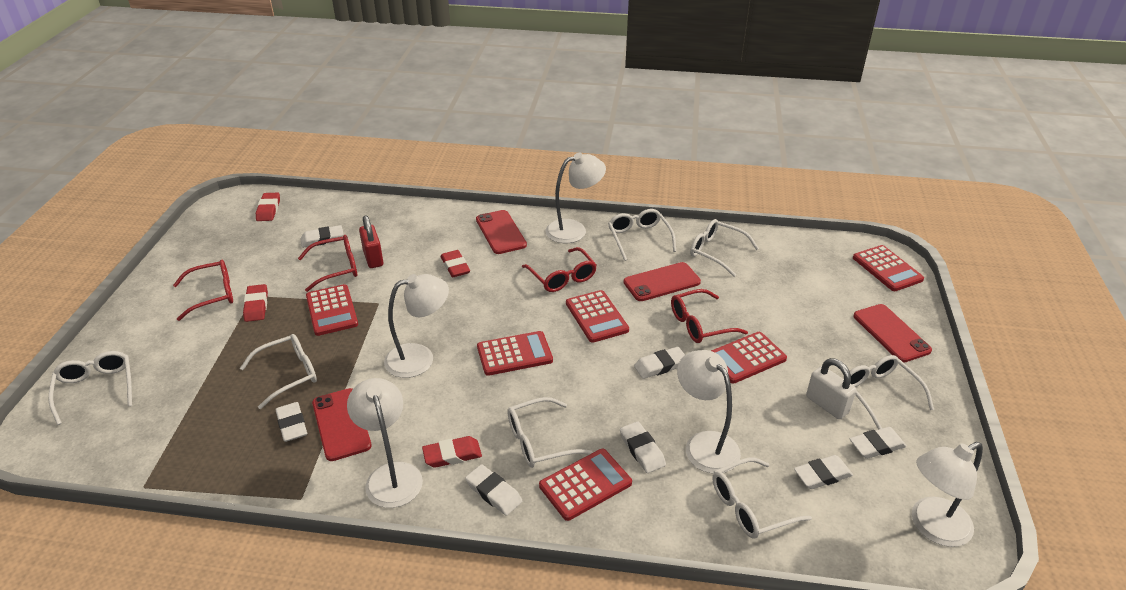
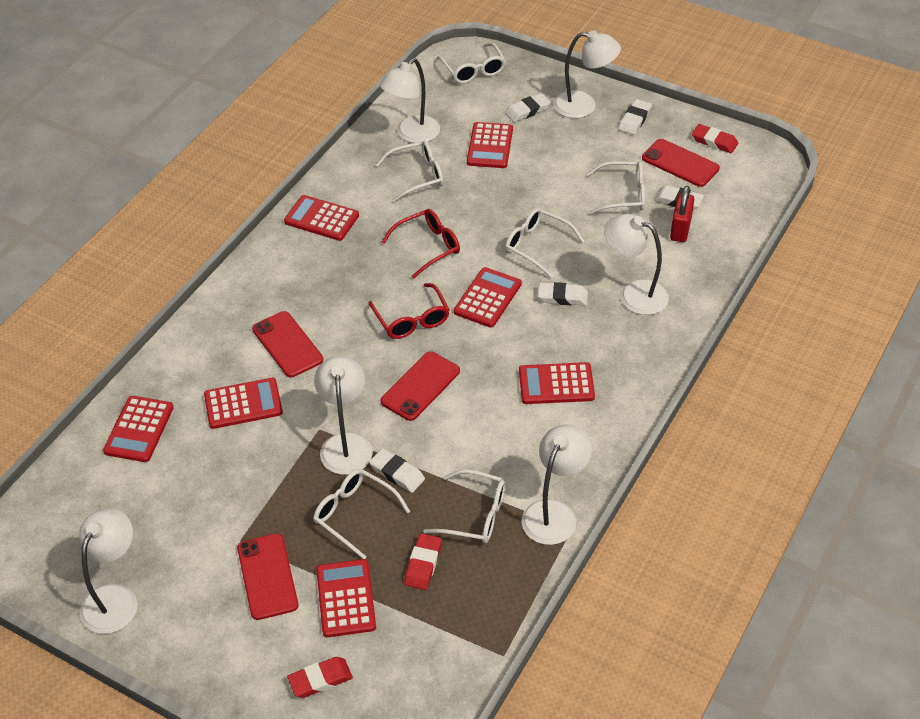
red calculator: [306,284,358,336] [477,331,553,376] [539,449,632,521] [566,290,629,343] [711,332,787,384] [853,245,924,291] = 6 -> [103,396,174,462] [204,378,283,429] [284,195,359,241] [316,559,376,637] [454,267,522,328] [467,122,513,168] [519,362,595,404] = 7
red eraser: [243,284,268,322] [256,193,280,221] [422,436,482,468] [440,250,470,277] = 4 -> [287,657,353,698] [404,533,442,590] [692,124,738,153] = 3
red glasses: [173,260,233,321] [298,235,357,292] [522,247,597,292] [671,289,748,343] = 4 -> [368,283,449,339] [382,209,460,279] = 2
white eraser: [275,402,307,442] [300,225,343,248] [465,464,522,516] [620,421,666,473] [634,347,685,379] [794,455,853,489] [849,427,907,459] = 7 -> [369,448,425,493] [505,93,550,122] [538,282,588,306] [619,99,652,135] [654,185,704,210] = 5
white glasses: [49,351,132,425] [240,334,317,409] [507,397,592,468] [608,209,676,261] [690,219,759,277] [713,458,812,539] [843,355,934,430] = 7 -> [313,469,410,559] [376,140,443,202] [423,469,506,543] [437,42,506,84] [505,208,585,278] [587,161,645,215] = 6
white lamp: [347,378,423,508] [384,274,449,378] [546,153,606,243] [677,350,741,474] [912,442,983,547] = 5 -> [79,508,137,634] [314,356,373,475] [380,58,440,143] [521,424,592,545] [553,30,621,118] [604,214,669,315] = 6
white padlock: [806,358,857,419] = 1 -> none = 0

